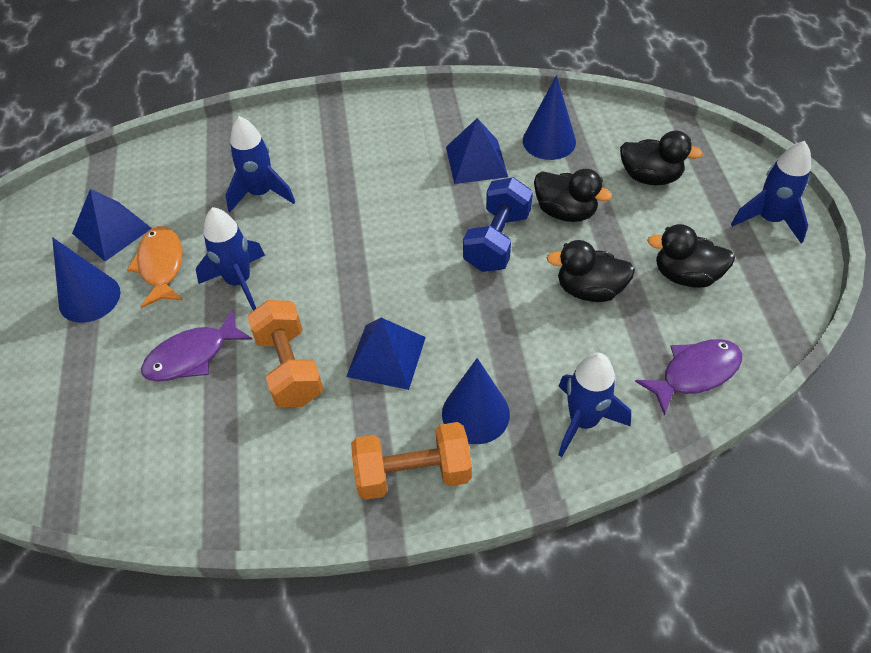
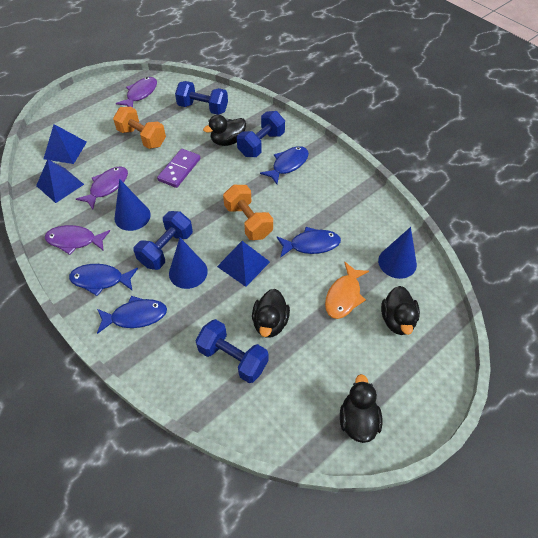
blue dumbbell: [463,177,533,272] = 1 -> [134,211,193,270] [175,81,228,115] [196,319,268,383] [237,111,285,157] = 4
blue fish: none = 0 -> [69,264,138,296] [97,296,167,334] [260,146,309,184] [276,227,341,258] = 4
blue rocket: [196,207,265,311] [226,116,295,212] [558,353,631,457] [731,141,811,243] = 4 -> none = 0
purple domino: none = 0 -> [157,149,200,188] = 1
purple fish: [141,310,252,381] [635,339,742,416] = 2 -> [45,225,110,255] [76,166,128,209] [116,77,157,108] = 3

